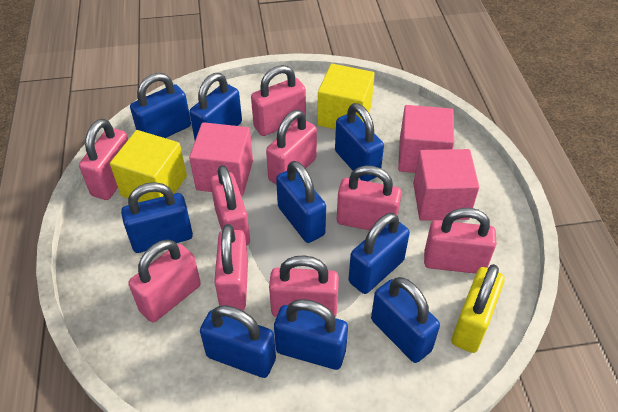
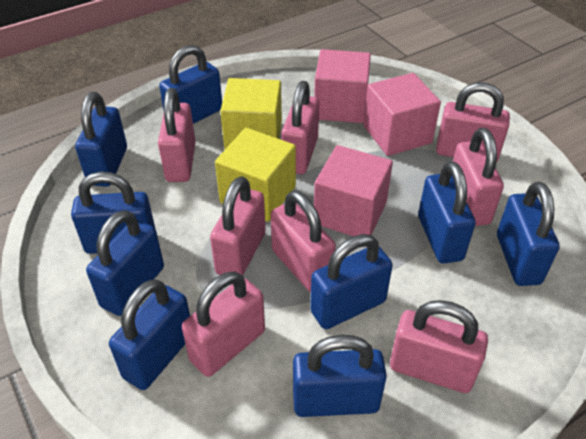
pink padlock: [79,119,128,200] [128,240,201,322] [210,165,250,246] [214,224,248,311] [251,65,306,136] [266,110,317,185] [269,255,339,317] [337,165,402,230] [424,208,496,274] = 9 -> [158,88,196,182] [182,271,265,377] [210,176,266,276] [271,191,336,292] [281,81,319,174] [390,300,488,393] [436,82,510,163] [451,128,504,226] = 8
yellow padlock: [452,264,505,353] = 1 -> none = 0

